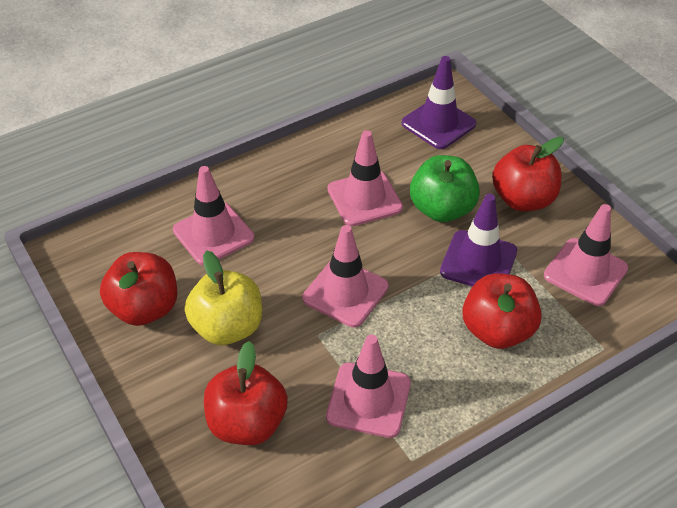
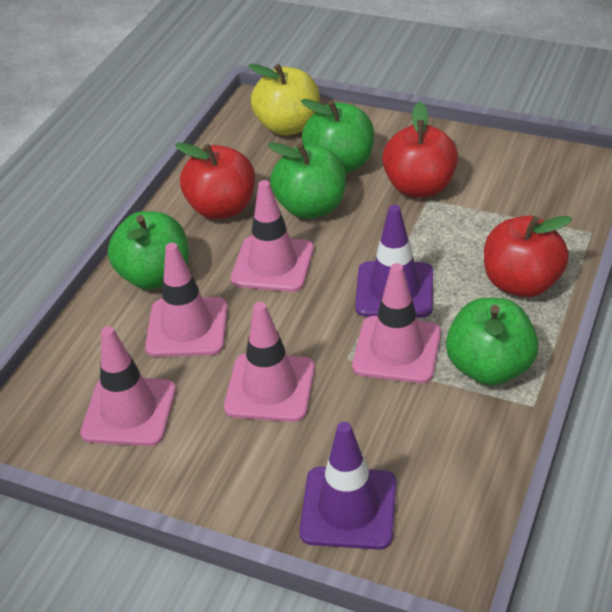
green apple: [410,155,480,222] = 1 -> [108,211,189,290] [268,142,346,219] [300,99,374,173] [446,298,539,385] = 4
red apple: [100,252,177,326] [204,341,288,445] [462,273,542,349] [492,137,564,211] = 4 -> [175,142,255,219] [382,102,458,198] [484,216,572,297] = 3

